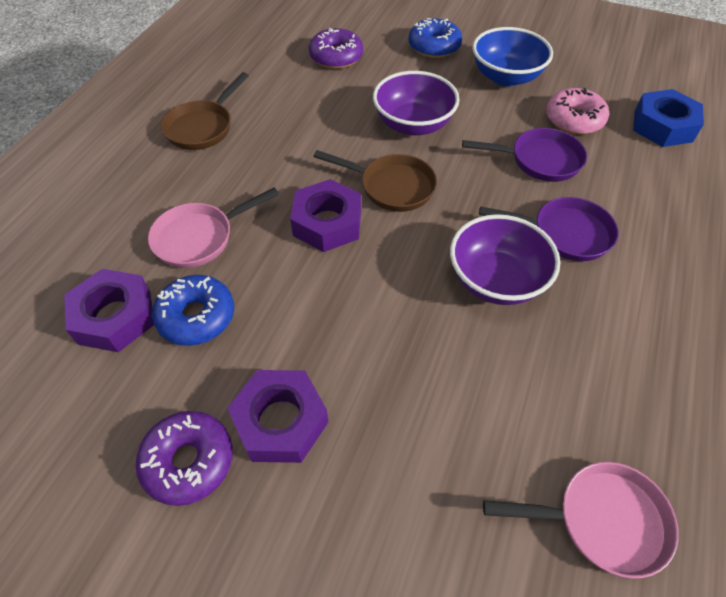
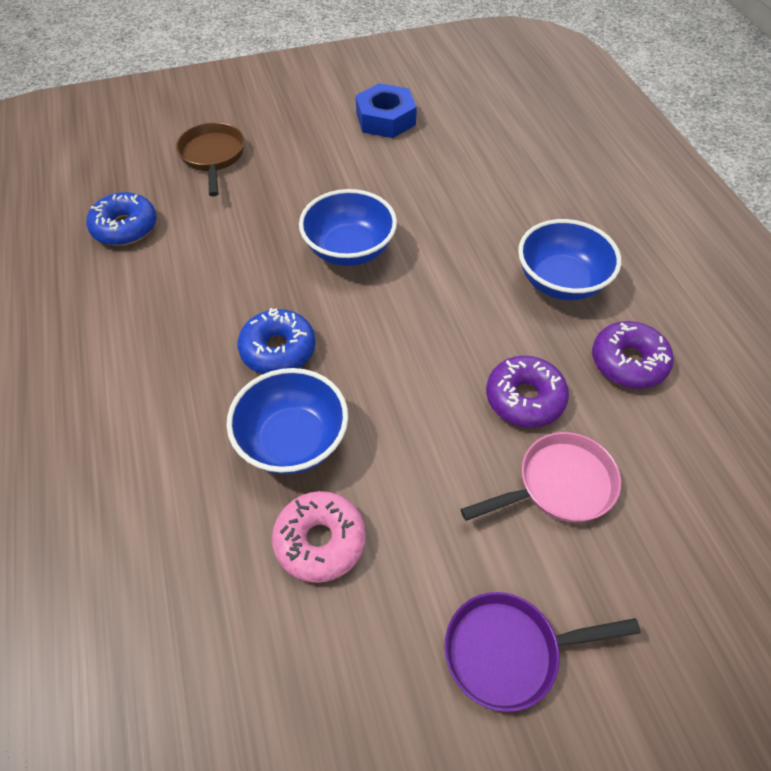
blue bowl: [472,27,553,87] = 1 -> [227,368,348,475] [299,189,397,266] [518,219,621,300] = 3
brown pan: [161,72,249,150] [313,150,437,212] = 2 -> [176,122,245,196] = 1
pink pan: [148,188,279,268] [483,462,679,579] = 2 -> [461,432,621,523] = 1
purple bowl: [373,71,460,136] [450,214,560,305] = 2 -> none = 0
purple nut: [64,269,154,352] [227,370,328,463] [290,179,361,252] = 3 -> none = 0
purple pan: [462,128,587,182] [479,197,618,261] = 2 -> [444,592,641,712] = 1

